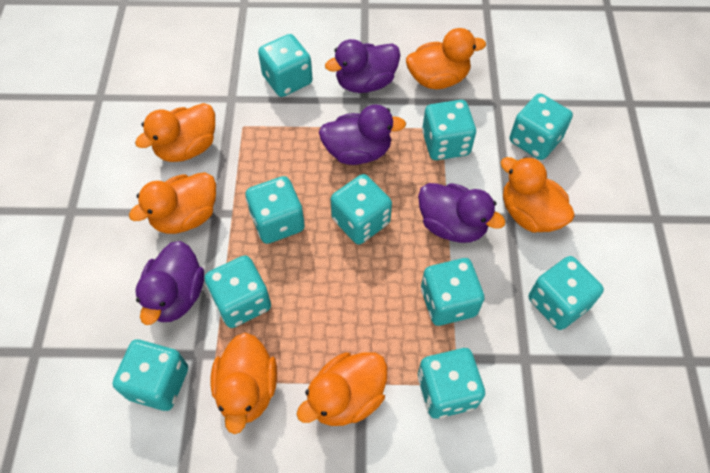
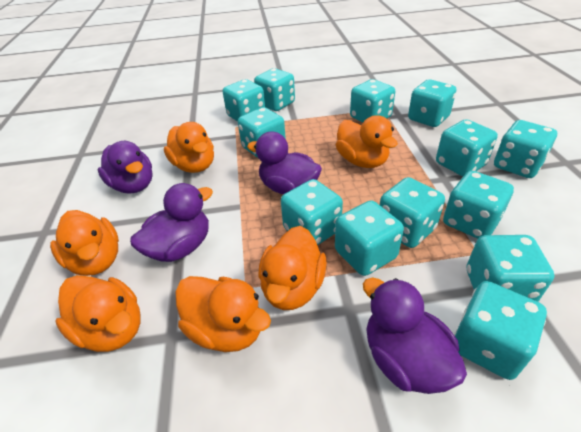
turquoise dice: [112,339,188,411] [205,255,271,328] [245,176,305,244] [258,34,313,97] [331,174,392,244] [418,348,485,419] [421,258,484,326] [422,100,476,160] [510,93,573,160] [529,256,604,330] = 10 -> [223,79,265,122] [238,107,286,158] [254,68,295,111] [281,179,343,245] [335,200,404,276] [350,79,395,122] [380,177,445,248] [408,79,456,127] [436,119,498,176] [443,171,514,239] [454,281,547,380] [467,235,554,302] [494,120,557,178] = 13

